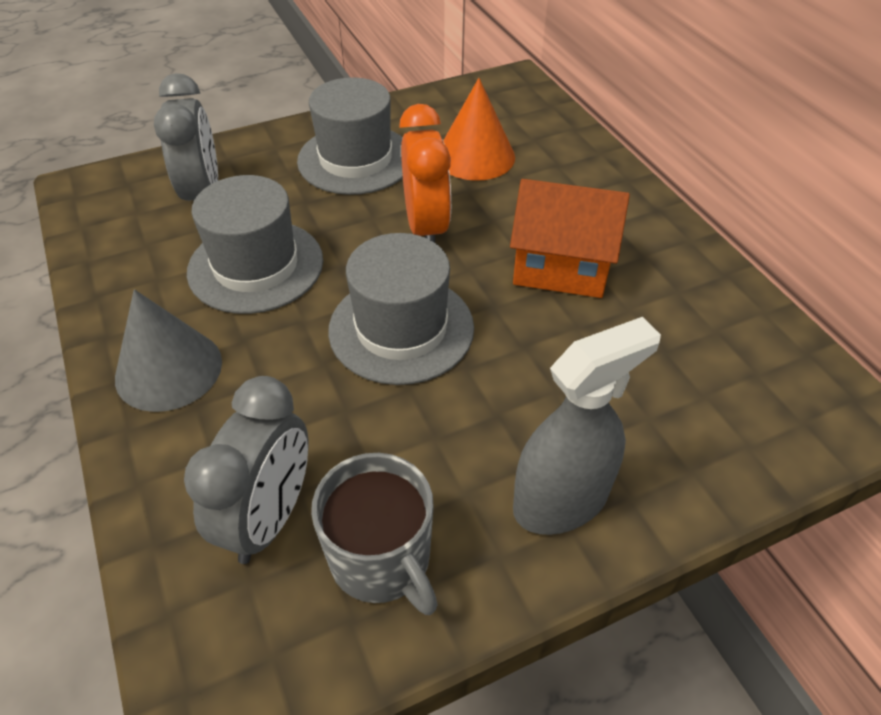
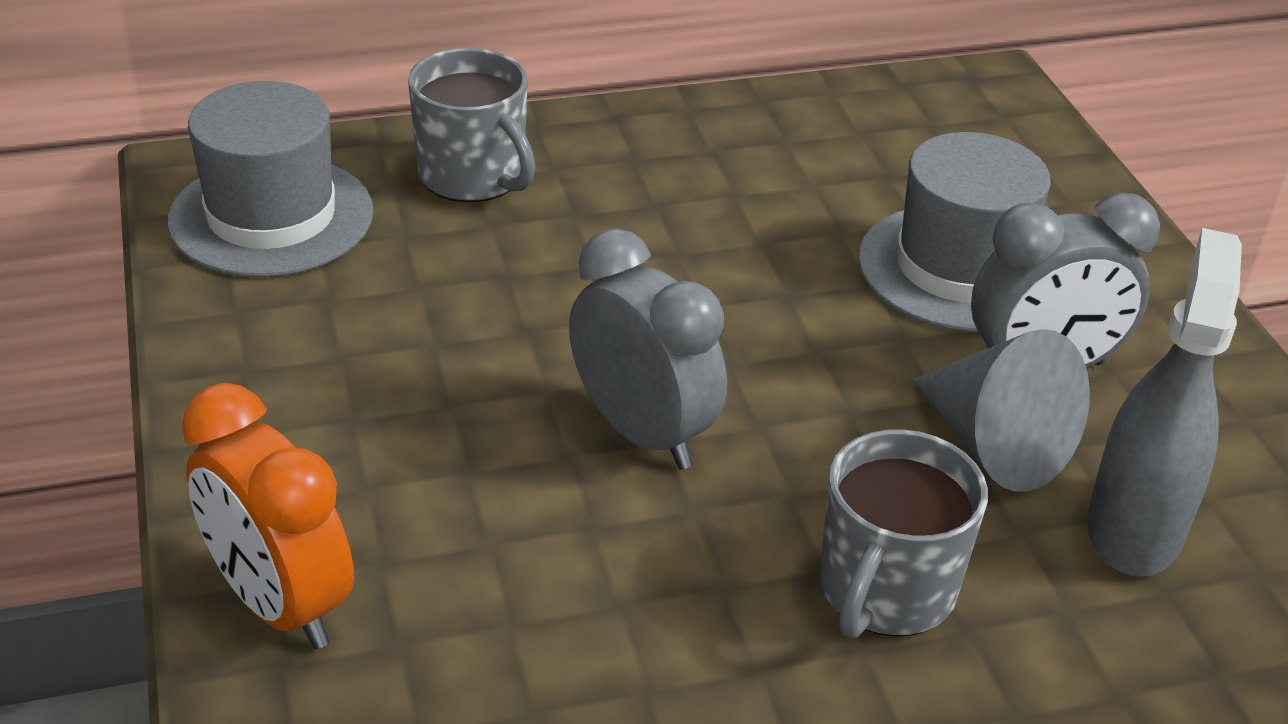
grey hat: [187,175,323,314] [297,77,403,195] [328,233,474,385] = 3 -> [167,81,374,277] [858,132,1051,332] = 2
grey mug: [311,453,438,615] = 1 -> [408,48,535,202] [819,429,988,639] = 2
orange cone: [443,78,515,181] = 1 -> none = 0
orange house: [510,179,630,298] = 1 -> none = 0

